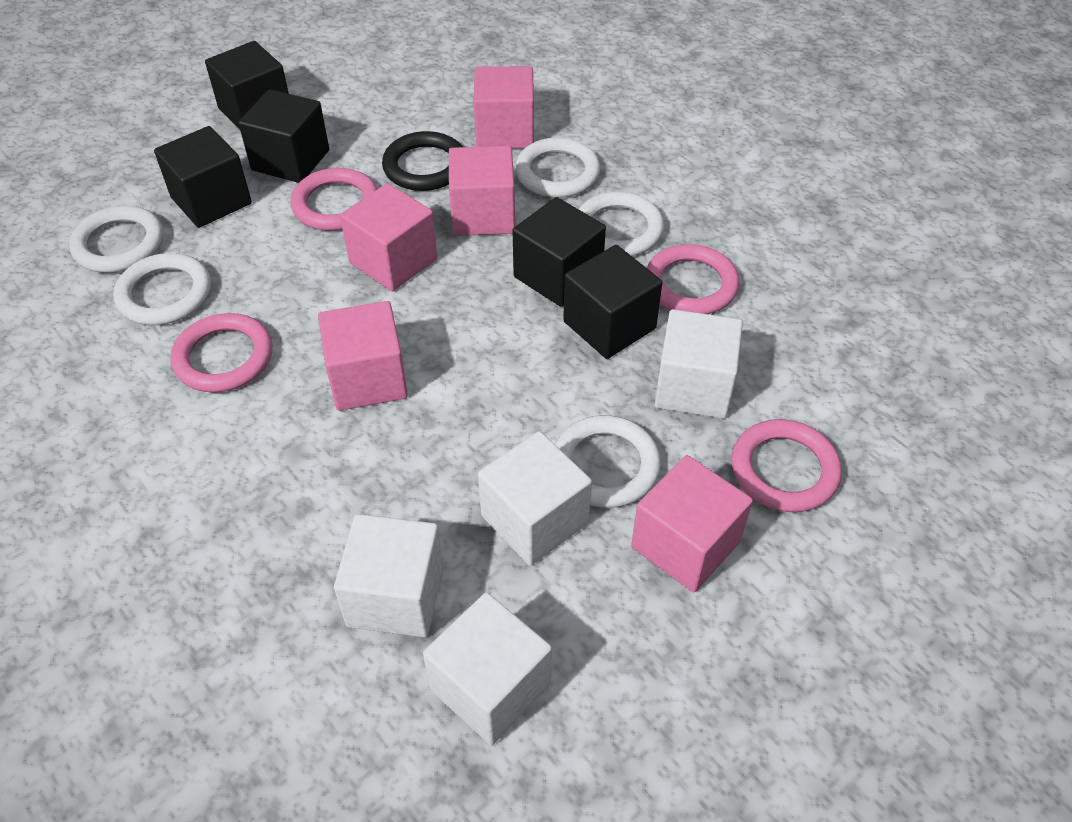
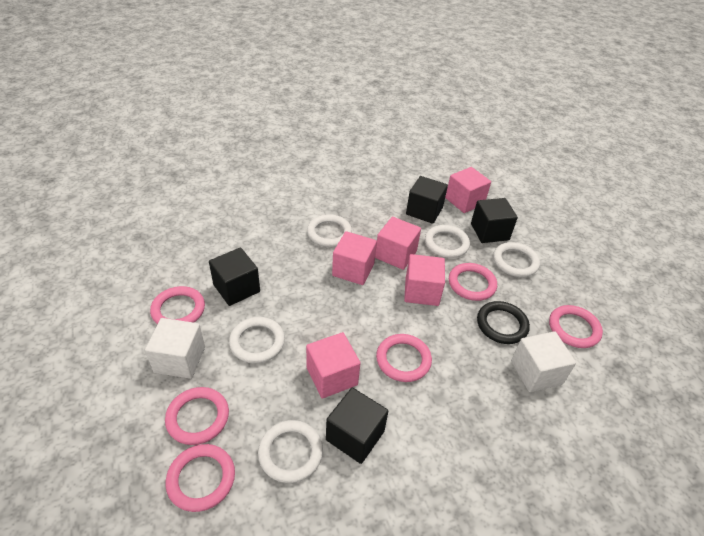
black cube: [154,126,252,228] [205,41,289,129] [238,89,329,183] [512,197,606,307] [563,245,662,359] = 5 -> [209,248,260,306] [326,388,388,464] [406,176,448,224] [471,198,518,243] = 4
pink ring: [170,313,272,393] [291,168,377,231] [647,244,739,314] [731,419,842,512] = 4 -> [150,286,205,324] [165,387,229,445] [166,444,235,512] [376,334,432,382] [449,263,497,301] [549,305,603,348] = 6
white cube: [334,514,444,637] [423,592,552,745] [478,431,592,566] [655,309,743,419] = 4 -> [145,318,205,379] [511,331,576,392] = 2

